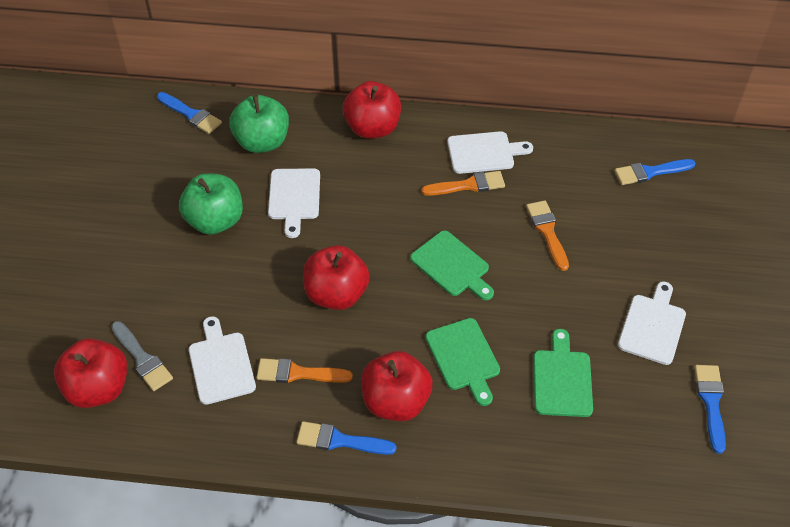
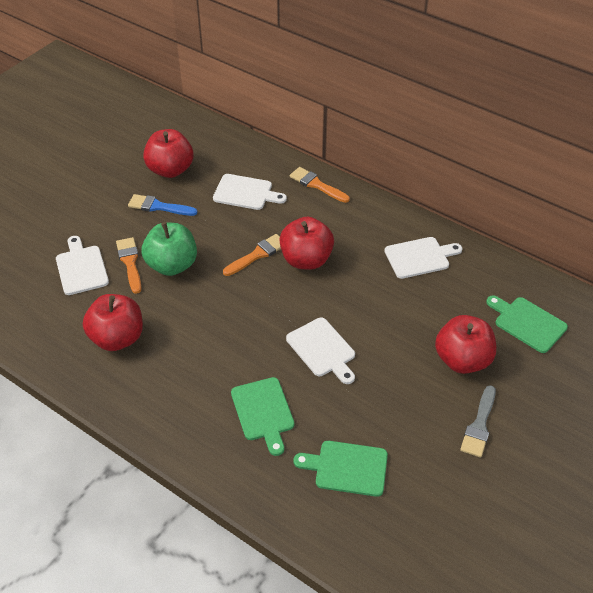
blue brush: [157,92,222,134] [297,421,396,455] [615,159,696,185] [695,365,726,454] = 4 -> [128,194,198,216] = 1
green apple: [179,173,243,235] [229,95,289,153] = 2 -> [142,222,197,276] = 1

